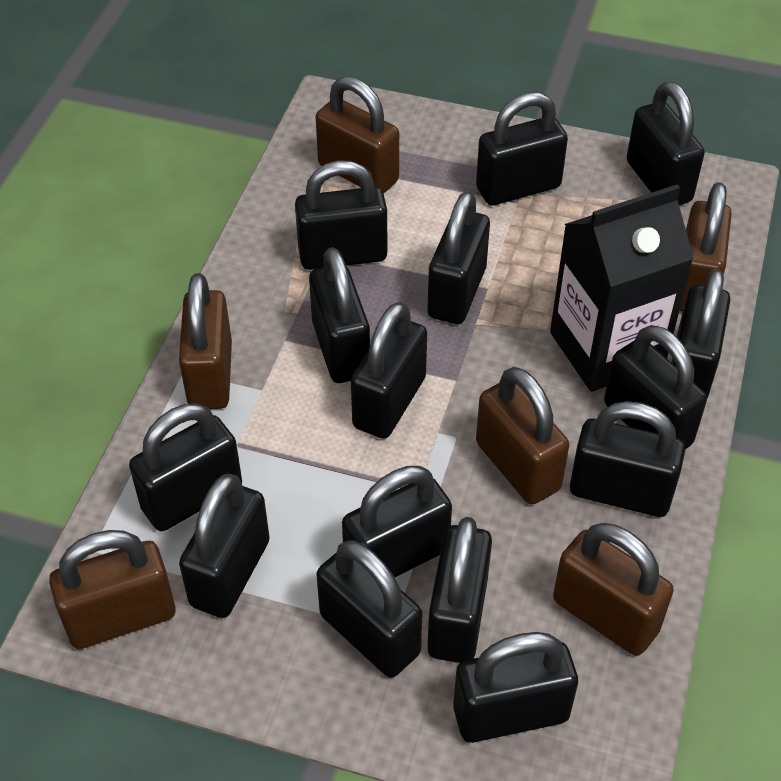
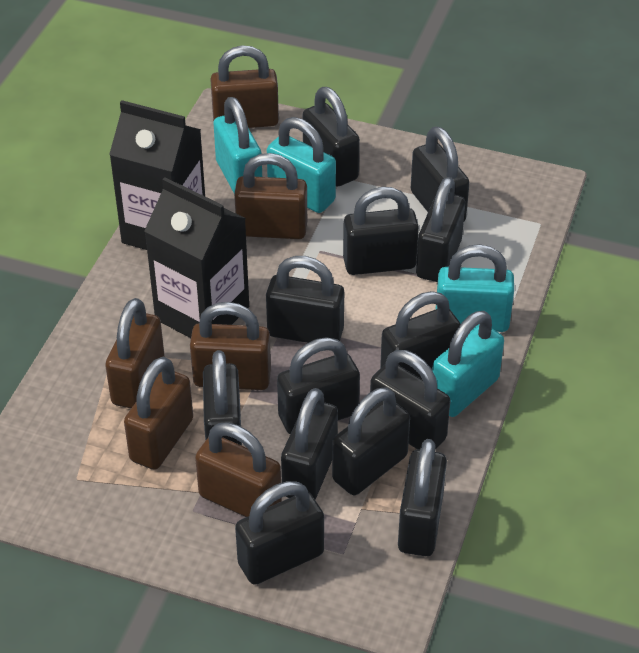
black carton: [550,185,694,392] = 1 -> [109,100,205,250] [144,177,249,338] = 2
black padlock: [129,403,242,531] [179,474,270,618] [295,160,387,270] [309,247,370,383] [316,541,423,678] [342,466,452,577] [351,302,427,439] [427,191,490,324] [427,517,492,663] [453,632,578,743] [476,92,568,206] [570,401,685,517] [604,325,707,449] [627,81,705,205] [671,269,730,399] = 15 -> [203,350,242,446] [235,481,324,585] [266,256,344,343] [277,337,360,434] [281,388,338,499] [302,87,360,186] [332,387,410,495] [343,187,419,275] [370,350,450,450] [380,291,460,379] [398,439,447,556] [411,126,470,221] [416,177,465,282] = 13
turquoise padlock: none = 0 -> [213,97,262,193] [267,117,336,213] [432,311,504,417] [436,244,514,332] = 4

